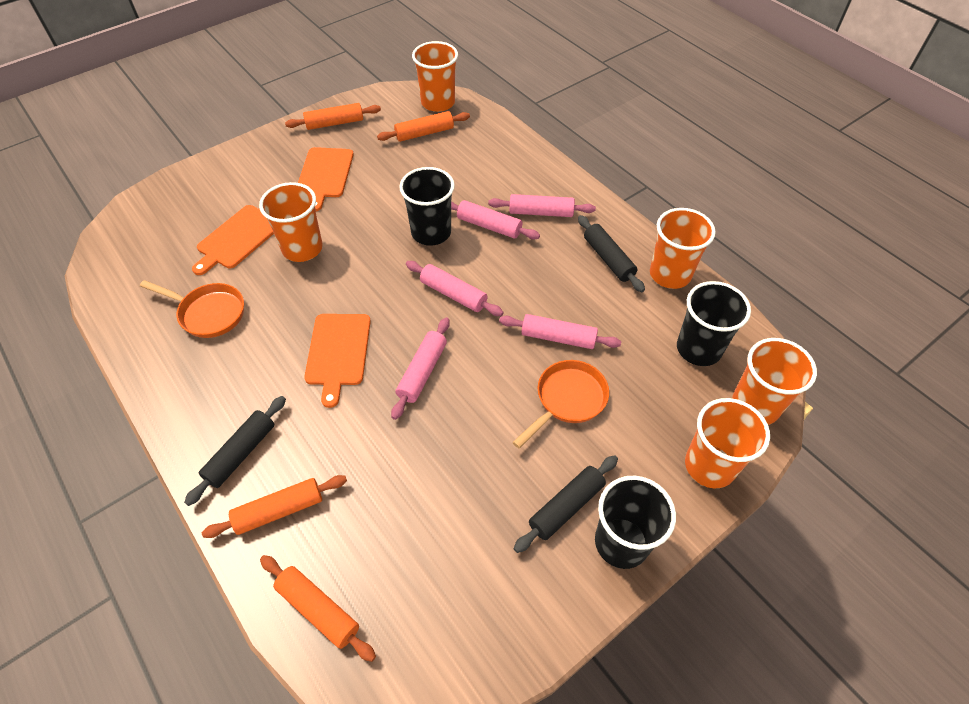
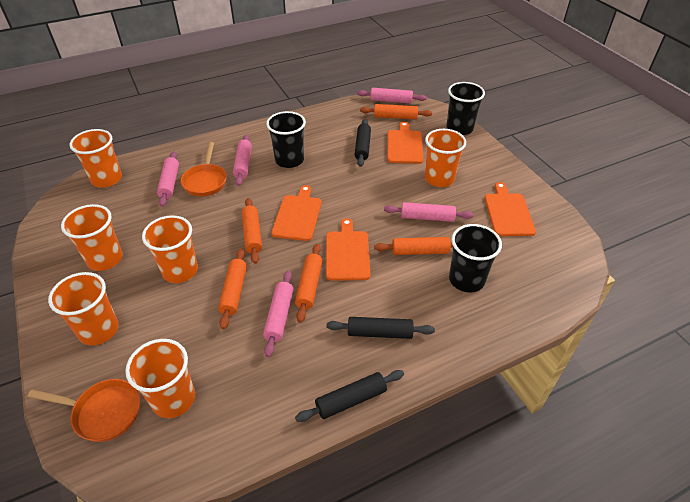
orange cup: [259,182,323,262] [412,41,458,112] [650,208,716,289] [685,398,770,488] [732,338,817,425] = 5 -> [48,272,119,346] [61,204,123,271] [69,129,122,188] [125,339,195,418] [142,215,198,283] [425,129,466,187] = 6
orange cutting board: [192,205,274,275] [298,147,354,211] [304,314,371,408] = 3 -> [271,185,322,241] [326,218,370,281] [387,122,423,164] [484,182,536,236] = 4
orange rolling pin: [202,475,347,538] [260,555,376,662] [285,103,381,130] [377,111,470,142] = 4 -> [218,248,247,329] [242,198,262,264] [295,244,323,323] [360,104,432,119] [374,237,453,255] = 5

